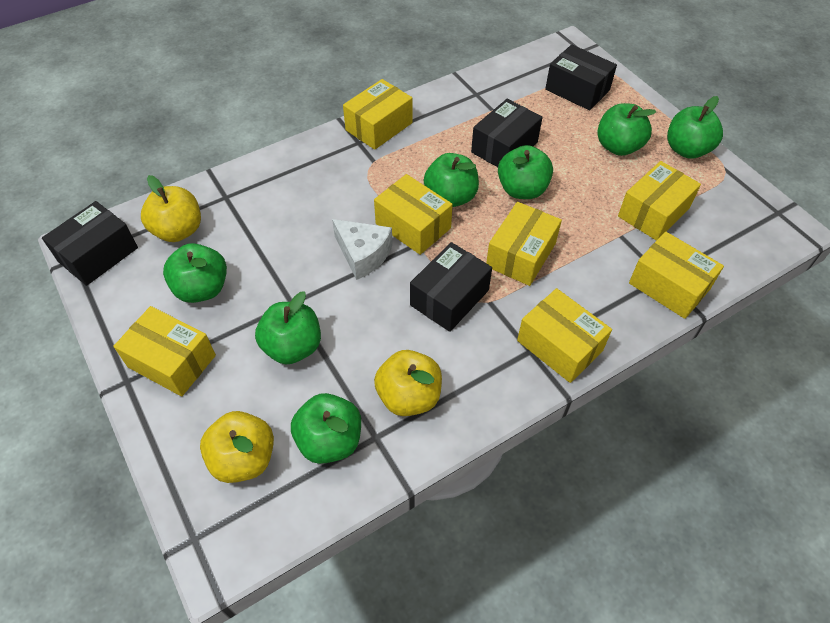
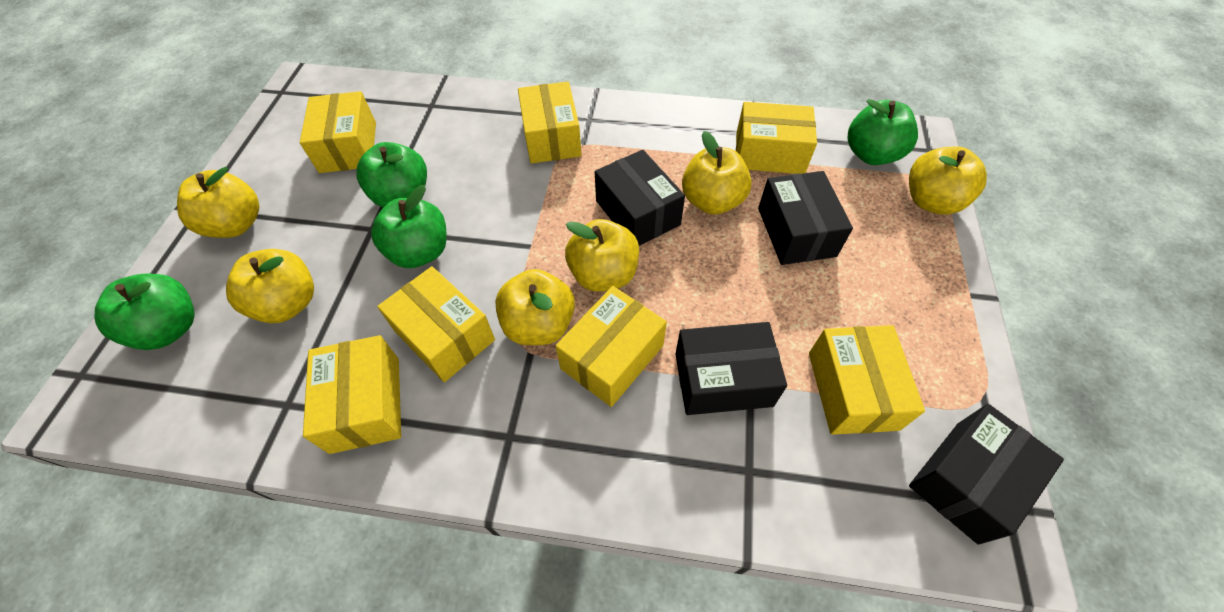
green apple: [163,243,227,303] [255,291,321,364] [291,393,361,464] [424,153,479,207] [498,145,553,199] [597,103,657,156] [667,96,723,159] = 7 -> [95,273,195,350] [356,142,427,208] [371,185,447,268] [848,99,918,165] = 4
white cheese: [332,219,393,280] = 1 -> none = 0
yellow apple: [141,175,201,242] [200,411,274,483] [374,350,442,416] = 3 -> [177,167,260,238] [226,249,314,323] [495,269,575,345] [565,219,639,292] [682,131,752,215] [909,146,987,215] = 6

